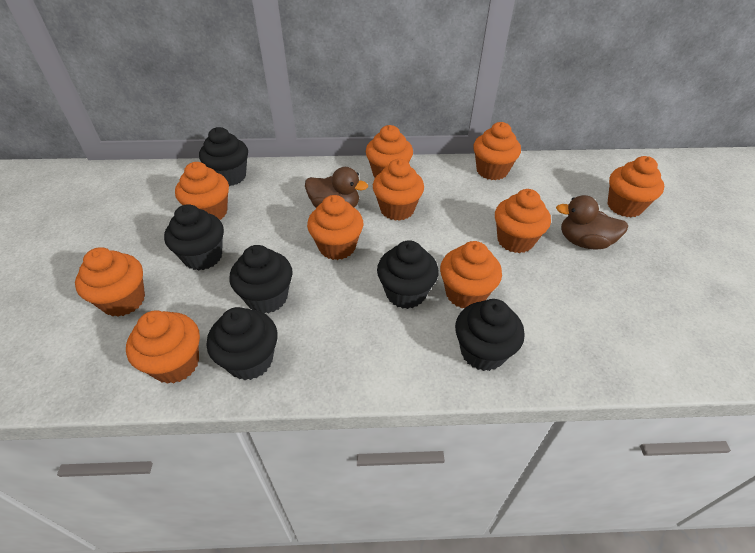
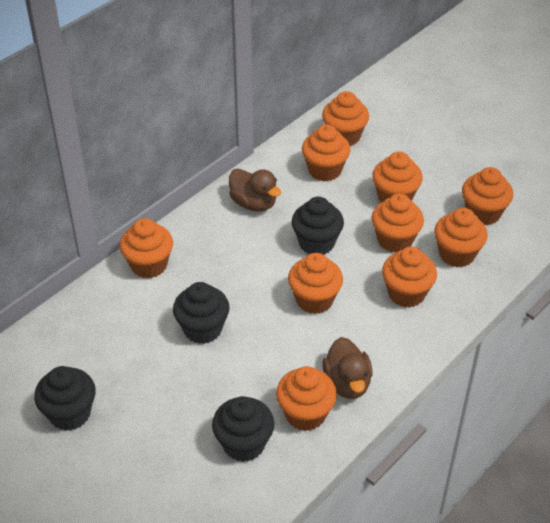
black cupcake: [164,204,224,271] [199,127,248,186] [207,307,278,380] [230,245,293,313] [377,240,439,309] [455,299,525,371] = 6 -> [34,366,96,431] [173,282,230,344] [212,396,274,462] [292,197,344,255] = 4

